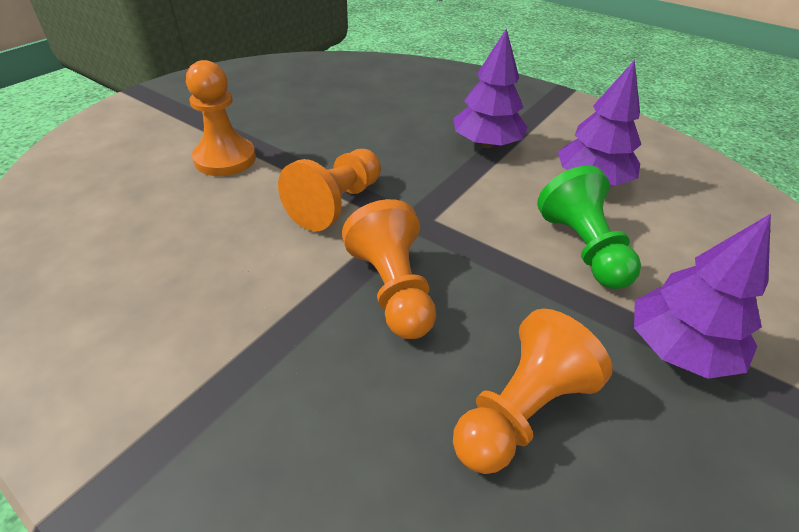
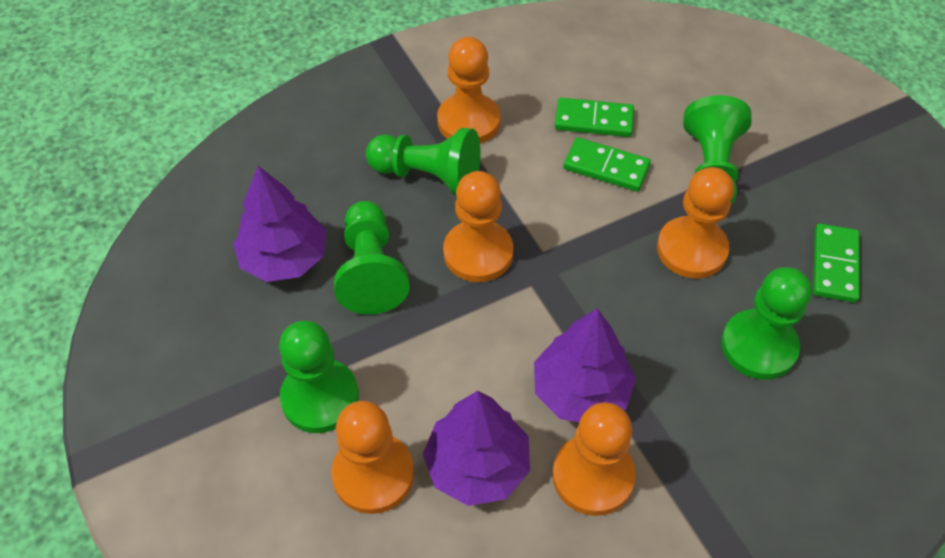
green domino: none = 0 -> [555,98,634,137] [563,137,651,192] [813,223,860,303] = 3
green pawn: [537,165,641,289] = 1 -> [279,320,359,433] [334,201,410,315] [366,128,481,196] [683,95,751,205] [721,267,812,380] = 5
orange pawn: [186,60,256,176] [278,149,381,231] [342,199,436,339] [453,309,613,474] = 4 -> [331,401,414,514] [437,37,501,144] [443,171,514,282] [552,402,636,516] [657,167,734,279] = 5

